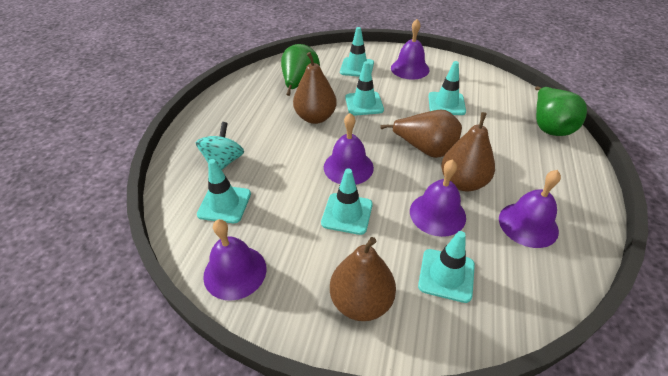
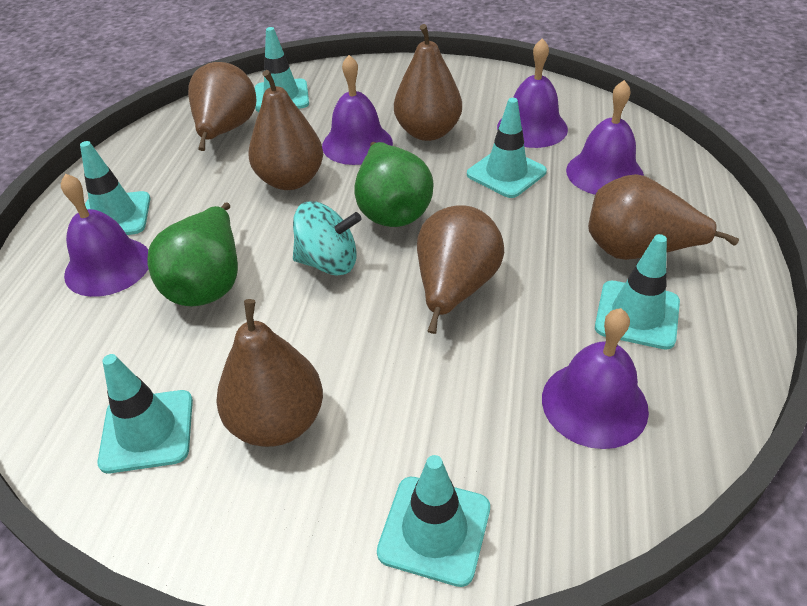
brown pear: [293,52,337,124] [330,237,396,321] [380,109,462,158] [441,112,495,191] = 4 -> [188,62,257,151] [216,299,323,447] [248,70,323,190] [394,24,462,141] [417,206,504,334] [588,174,739,260] = 6

